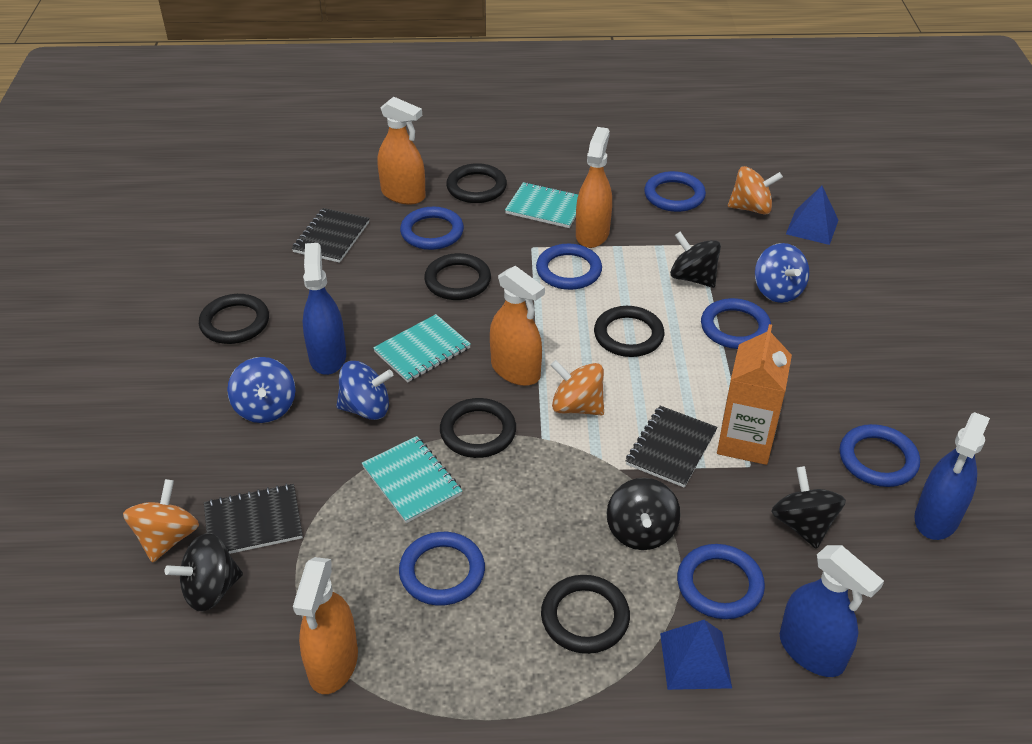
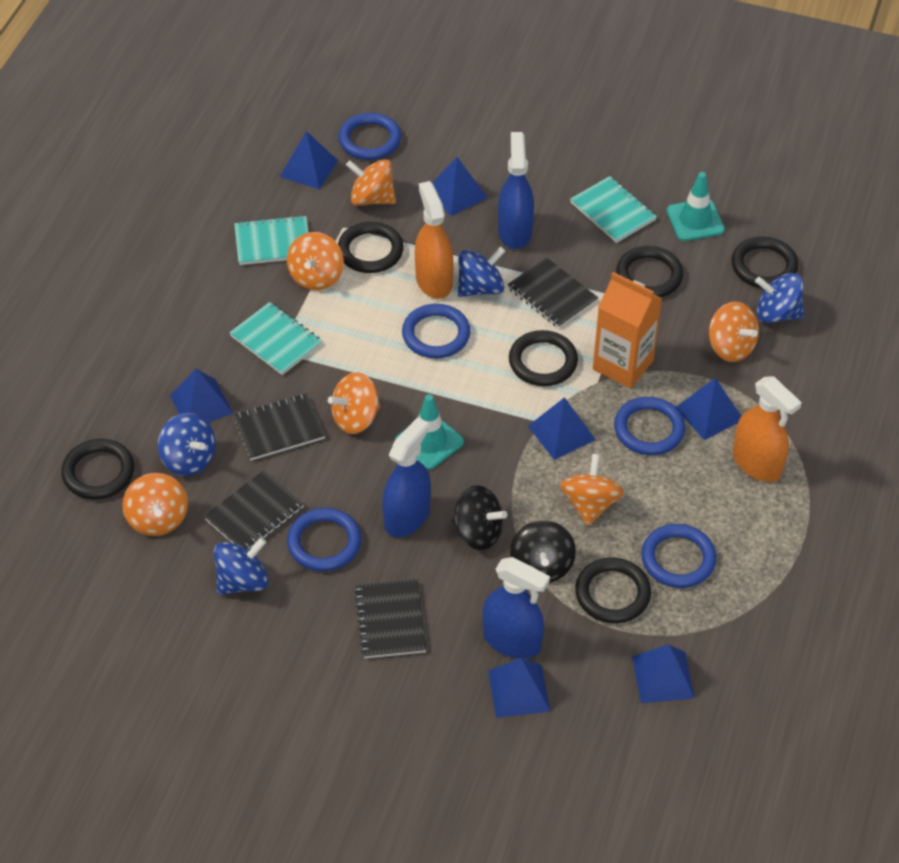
black notebook: [204,484,303,554] [292,208,370,263] [626,406,718,488] = 3 -> [204,470,304,550] [233,393,325,460] [354,579,427,658] [507,257,598,328] = 4
black spinning top: [165,533,243,611] [607,478,681,550] [670,231,721,288] [771,466,846,549] = 4 -> [452,485,507,550] [510,520,576,583] = 2
blue pyramid: [660,620,732,690] [786,186,839,245] = 2 -> [170,369,233,423] [279,131,339,189] [432,157,487,216] [488,658,550,718] [528,397,596,460] [632,644,695,703] [676,378,741,440] = 7
blue ring: [399,532,485,606] [400,207,464,250] [536,244,602,290] [644,171,706,212] [677,544,765,619] [701,298,771,349] [840,424,920,487] = 7 -> [287,508,361,571] [338,113,401,160] [402,304,471,358] [614,397,685,455] [641,524,716,588] = 5
blue spinning top: [227,357,296,423] [336,361,393,420] [755,243,809,303] = 3 -> [158,413,215,476] [214,537,269,595] [458,247,505,297] [755,273,804,323] = 4
orange spinning top: [123,479,199,563] [551,360,604,415] [728,166,783,215] = 3 -> [123,473,188,536] [287,232,344,290] [328,372,380,434] [346,159,396,206] [560,454,624,526] [709,302,759,362] = 6
orange spray bottle: [293,557,358,694] [378,97,426,205] [490,266,545,386] [576,127,612,248] = 4 -> [415,181,454,299] [733,376,802,482] = 2
turquoise traffic cone: none = 0 -> [395,394,464,470] [667,172,725,241] = 2

